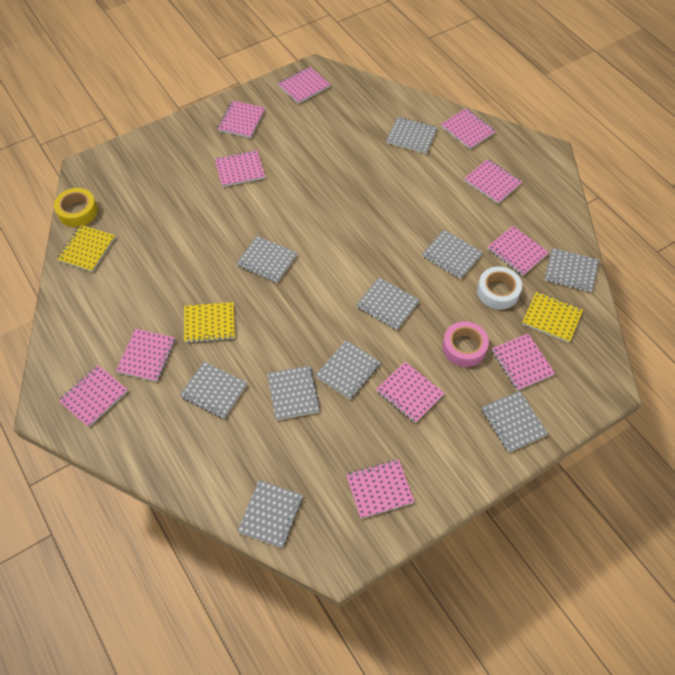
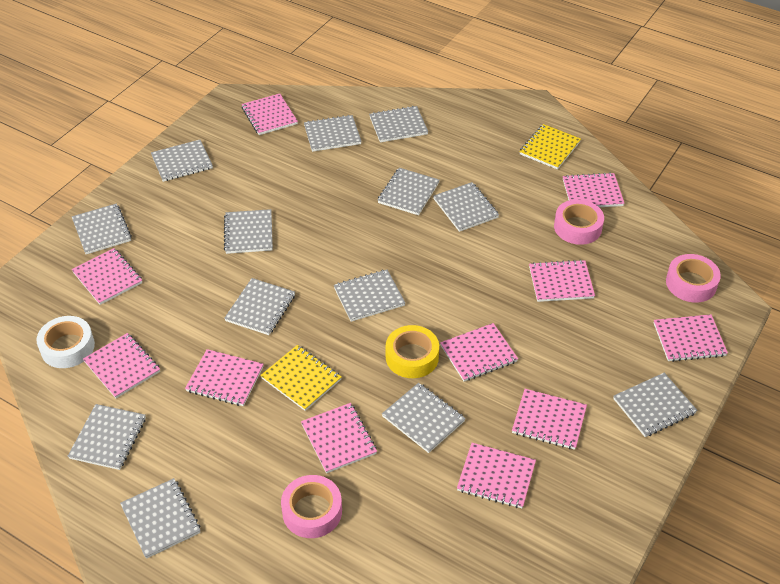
grey notebook: [180,362,247,419] [236,236,297,283] [237,480,303,548] [267,366,320,420] [315,340,380,400] [356,278,419,330] [386,117,438,154] [422,230,483,279] [482,391,548,453] [544,248,599,292] = 10 -> [68,404,146,470] [72,203,132,254] [120,478,201,559] [151,140,213,182] [224,209,273,254] [224,278,295,335] [304,115,362,152] [334,270,405,322] [369,106,428,142] [378,168,440,215] [382,383,466,453] [433,182,499,232] [613,373,697,437] = 13
pink tape: [443,321,489,367] = 1 -> [281,475,342,538] [554,199,604,245] [666,254,721,303] = 3
yellow notebook: [57,225,115,272] [184,302,235,343] [522,292,583,343] = 3 -> [260,345,341,411] [519,124,581,170] = 2

